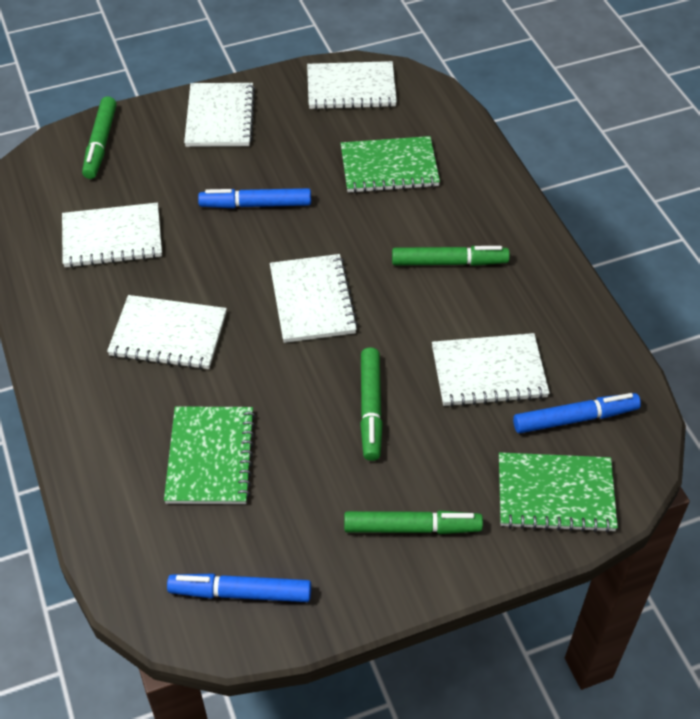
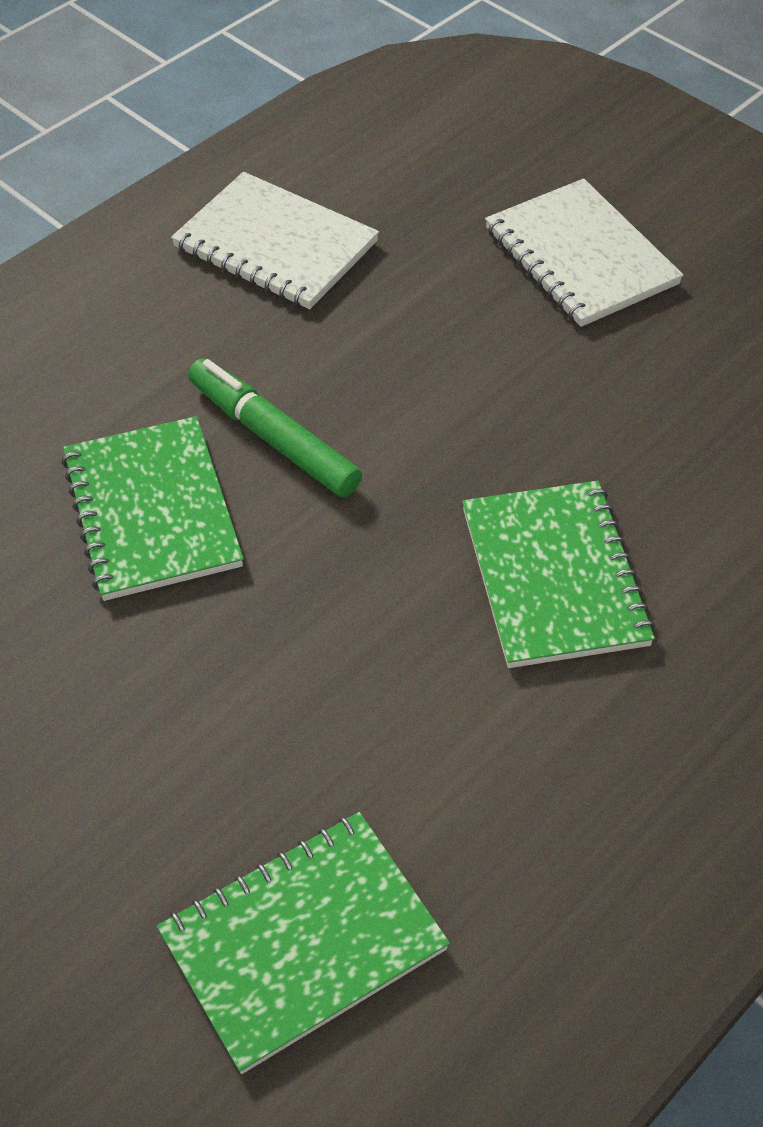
blue marker: [167,574,311,602] [198,188,311,208] [513,393,641,433] = 3 -> none = 0
green marker: [82,96,117,179] [344,510,483,534] [360,347,383,461] [392,246,510,266] = 4 -> [188,358,362,498] = 1
white notebook: [62,203,162,268] [107,295,227,370] [184,83,255,147] [270,254,358,343] [307,61,397,110] [432,333,550,407] = 6 -> [171,172,379,309] [485,178,684,327] = 2

